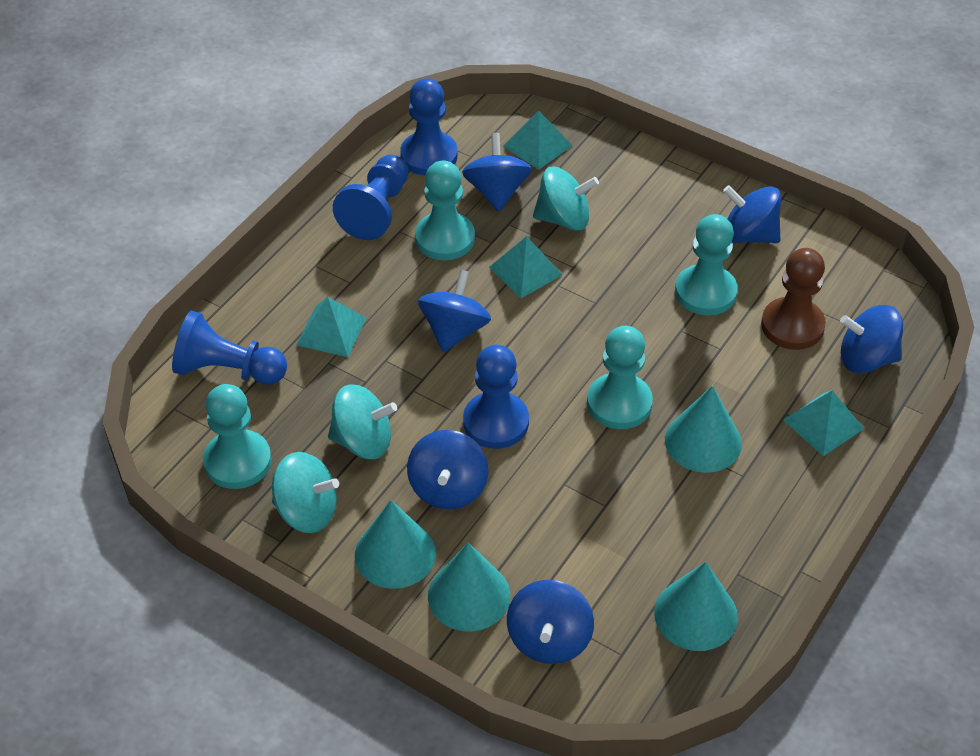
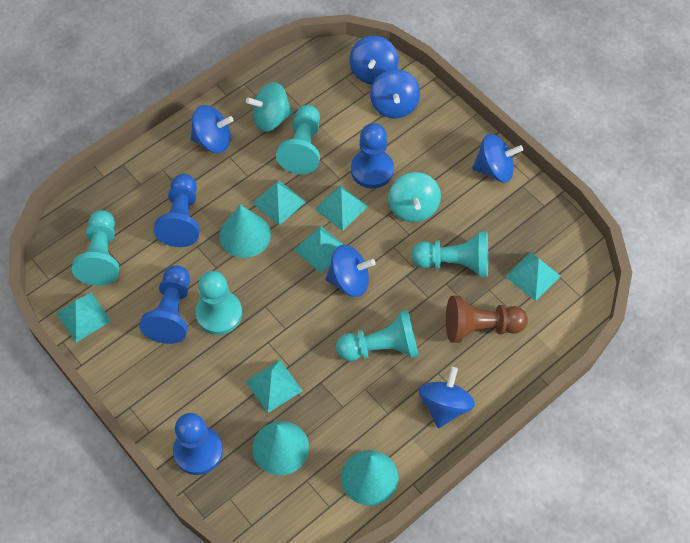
turquoise cone: [355,500,436,589] [428,542,510,631] [654,562,738,651] [665,386,742,473] = 4 -> [219,204,271,258] [252,421,309,475] [341,450,399,506] = 3
turquoise pawn: [203,384,272,489] [415,161,475,260] [587,326,653,429] [675,214,738,315] = 4 -> [72,210,119,286] [195,271,242,335] [276,105,320,174] [336,310,419,361] [411,231,488,277] = 5
turquoise pyramid: [297,297,366,357] [489,236,563,298] [503,111,573,170] [783,390,865,456] = 4 -> [57,292,111,343] [246,360,303,413] [252,180,306,226] [294,226,344,273] [315,185,368,231] [505,252,561,301] = 6
turquoise spinning top: [272,452,339,533] [328,384,397,459] [533,167,599,231] = 3 -> [246,82,293,132] [388,172,441,222] = 2

